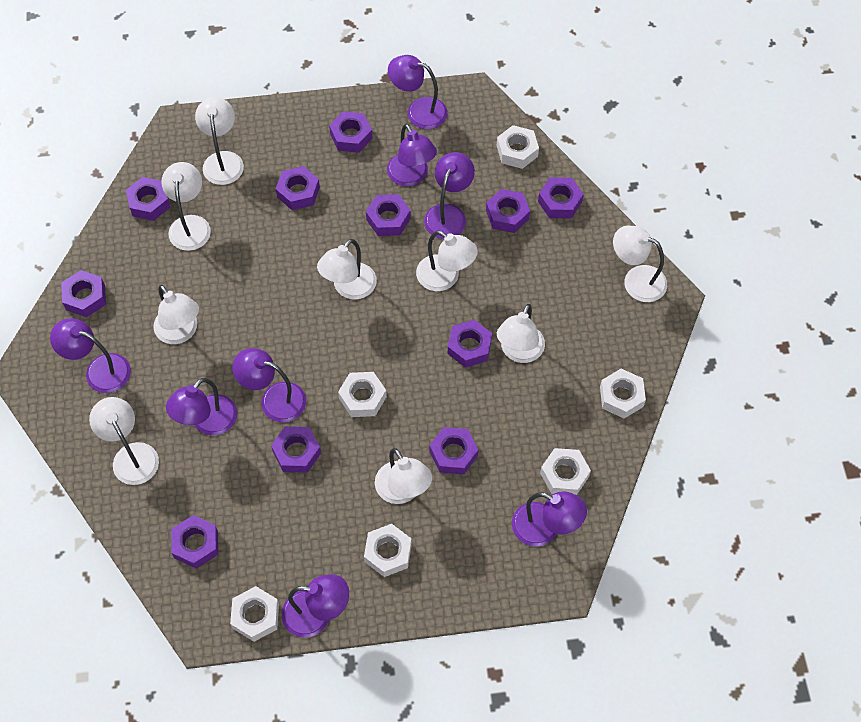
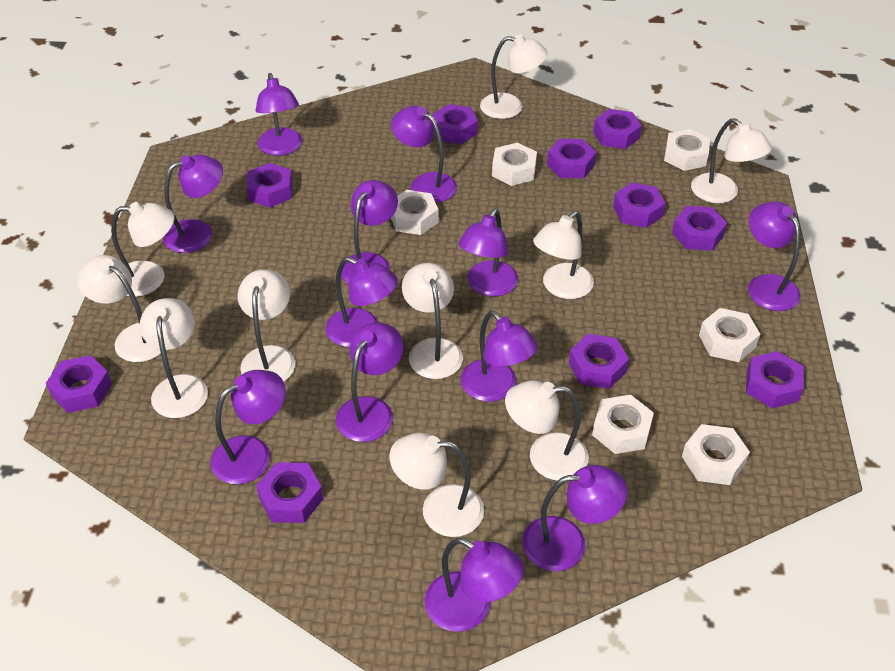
purple lamp: [50,318,131,393] [166,378,237,435] [232,348,306,422] [282,574,349,638] [387,124,437,187] [388,55,448,129] [424,152,475,239] [512,491,587,547] = 8 -> [163,155,223,253] [211,370,285,484] [256,73,302,156] [326,257,398,347] [336,323,404,442] [341,180,398,284] [391,106,457,203] [424,537,524,632] [459,208,518,296] [461,310,538,402] [522,465,627,571] [748,202,800,311] = 12
purple nut: [61,270,106,317] [126,177,170,221] [171,515,218,569] [271,426,321,473] [276,166,320,210] [329,112,373,153] [366,194,411,236] [430,427,478,475] [448,320,492,368] [486,189,530,233] [538,177,584,219] = 11 -> [46,355,112,413] [246,163,292,208] [256,463,323,523] [432,104,478,144] [547,139,597,178] [569,334,629,389] [593,109,642,149] [613,182,666,228] [672,206,727,251] [746,351,804,408] = 10
white lamp: [89,397,159,485] [153,285,199,344] [161,162,211,251] [195,97,244,185] [317,239,377,300] [375,448,432,504] [416,231,478,291] [497,304,545,363] [613,226,667,302] = 9 -> [77,255,161,362] [111,202,174,297] [140,298,208,418] [238,270,295,382] [390,433,484,537] [402,263,463,379] [480,34,548,119] [505,380,589,481] [533,211,594,299] [691,118,772,203] = 10

